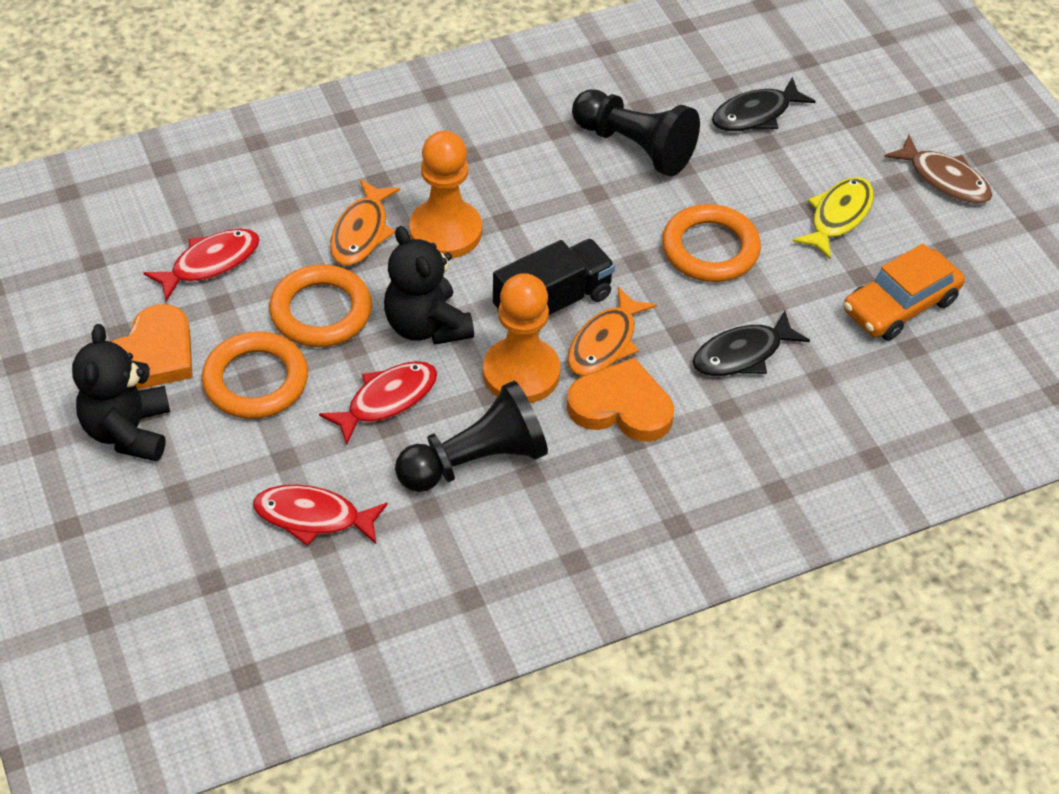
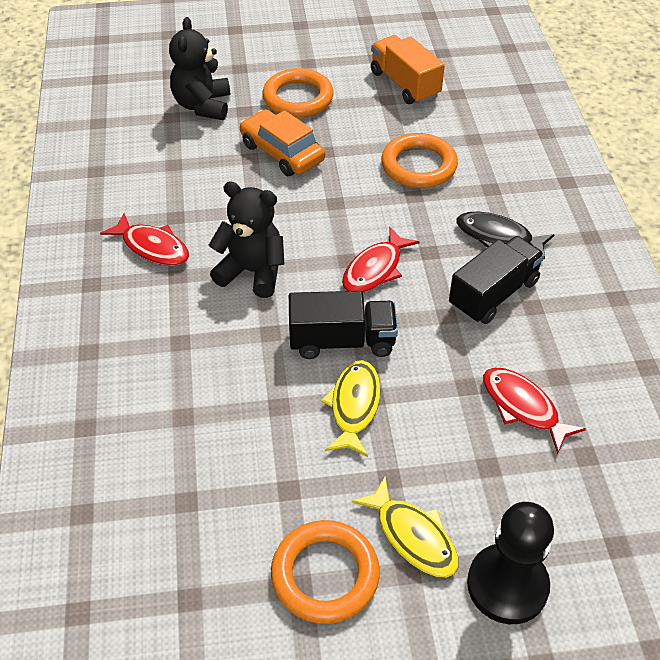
black fish: [693,310,810,376] [712,77,816,131] = 2 -> [456,212,555,260] = 1
black pawn: [395,381,548,492] [572,89,700,176] = 2 -> [467,502,554,624] = 1
black truck: [493,239,615,332] = 1 -> [289,291,398,359] [449,236,545,324] = 2
brown fish: [884,135,992,204] = 1 -> none = 0
orange fish: [330,179,400,265] [568,287,657,376] = 2 -> none = 0
orange heart: [112,304,193,390] [567,357,674,442] = 2 -> none = 0
orange pawn: [409,131,482,259] [483,273,560,403] = 2 -> none = 0
orange truck: none = 0 -> [371,35,445,104] = 1
yellow fish: [792,177,874,260] = 1 -> [321,360,381,457] [352,477,459,578] = 2

